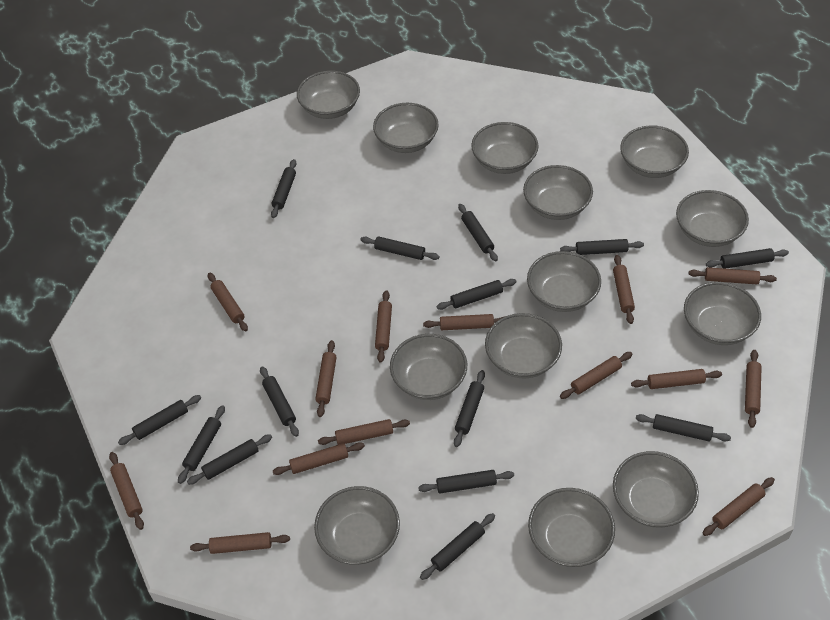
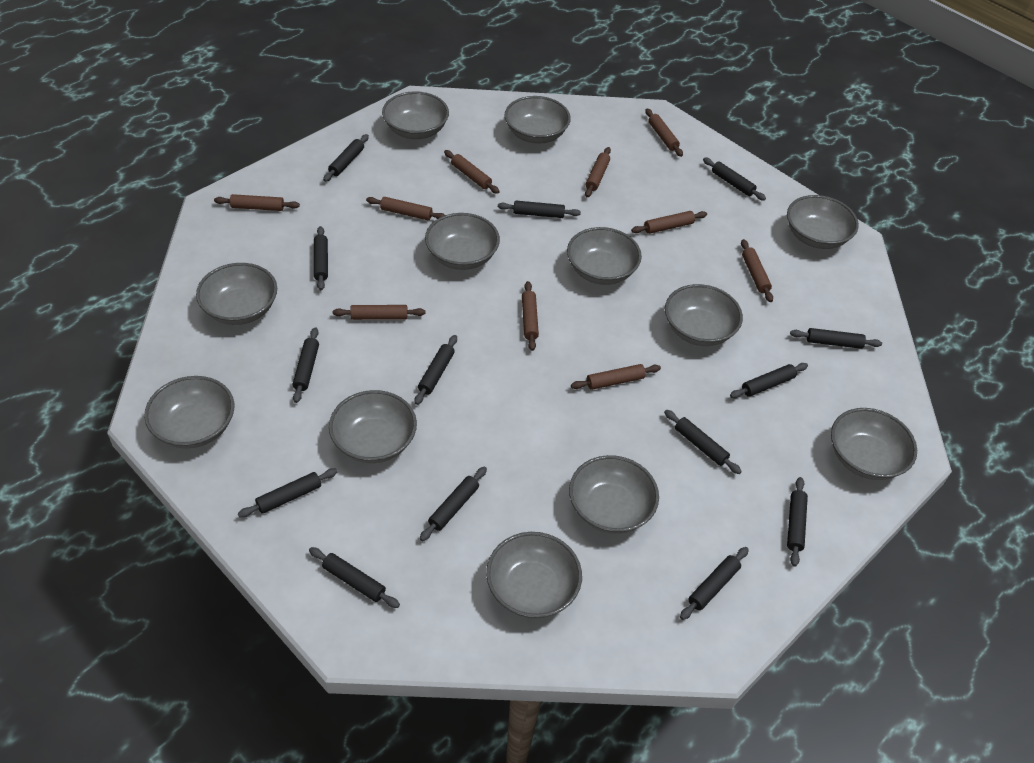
brown rolling pin: [109,452,144,530] [190,532,290,554] [208,273,248,331] [273,442,365,475] [315,340,337,417] [318,419,410,445] [375,290,392,363] [423,314,506,330] [560,352,632,399] [613,255,635,324] [631,369,722,389] [689,267,777,284] [703,477,775,536] [745,350,762,428] = 14 -> [214,194,300,211] [333,305,425,320] [366,197,445,220] [444,150,500,194] [522,281,539,351] [571,364,661,390] [585,147,611,197] [631,211,707,234] [646,109,683,157] [741,239,773,302] = 10
grey bowl: [297,71,360,119] [314,486,400,565] [373,103,439,153] [390,334,467,400] [471,122,538,174] [485,313,562,378] [523,165,593,220] [527,251,601,312] [528,488,615,567] [613,451,699,528] [620,125,689,178] [676,190,749,247] [684,282,761,345] = 13 -> [144,376,234,448] [196,263,277,325] [329,390,417,463] [382,91,449,139] [425,213,500,270] [486,532,582,618] [505,96,571,143] [567,227,642,285] [569,455,659,534] [665,284,743,346] [787,195,859,249] [831,408,917,480] = 12

